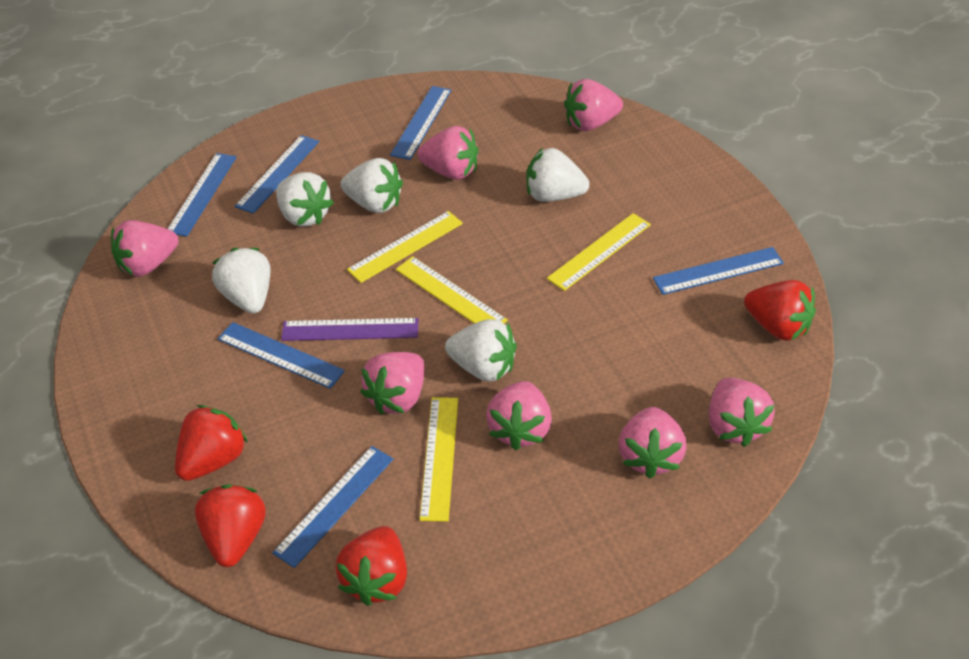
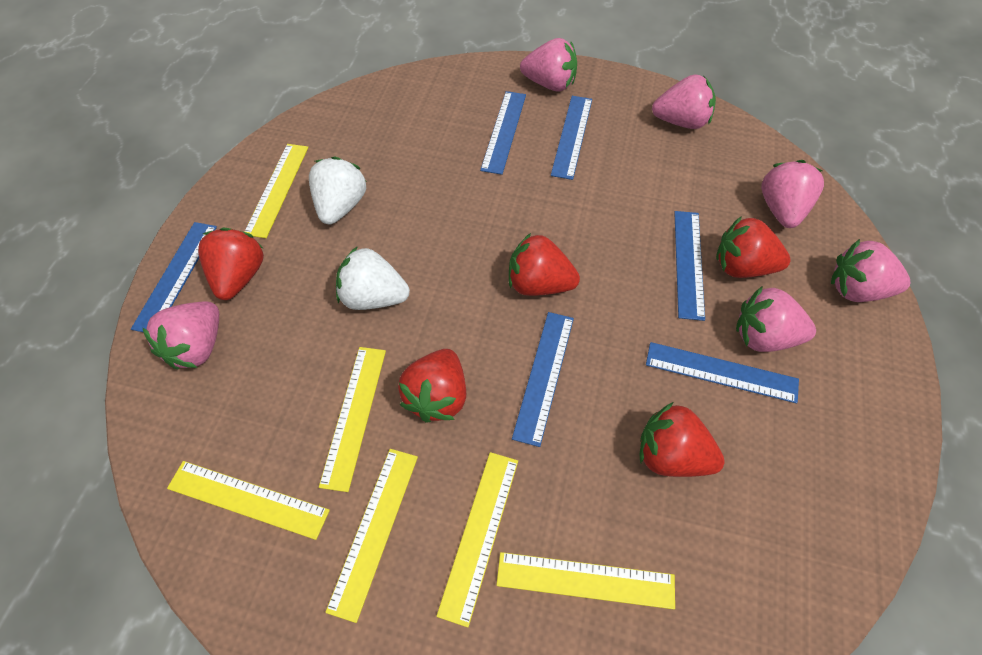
pink strawberry: [111,220,179,277] [360,352,425,414] [418,126,479,180] [486,381,552,450] [564,79,623,131] [619,407,687,479] [709,378,775,447] = 7 -> [143,301,219,369] [520,38,577,91] [652,74,716,129] [736,286,816,352] [761,160,824,228] [831,239,910,302] = 6
purple ruler: [281,318,419,341] = 1 -> none = 0
red strawberry: [175,405,248,481] [195,484,266,567] [336,526,407,606] [744,280,816,341] = 4 -> [198,228,264,300] [398,349,466,423] [509,233,580,296] [640,402,725,477] [716,216,791,278] = 5
white strawberry: [212,248,271,314] [276,172,334,227] [341,158,403,213] [445,319,517,381] [526,148,589,202] = 5 -> [309,157,367,224] [336,246,410,310] = 2
yellow ruler: [347,211,463,283] [396,256,508,324] [419,397,458,522] [547,213,651,291] = 4 -> [167,461,330,540] [244,144,308,238] [319,347,386,492] [325,449,418,623] [436,452,518,627] [497,552,675,609] = 6

